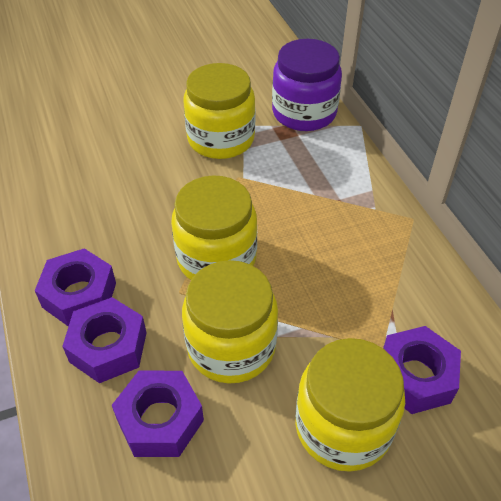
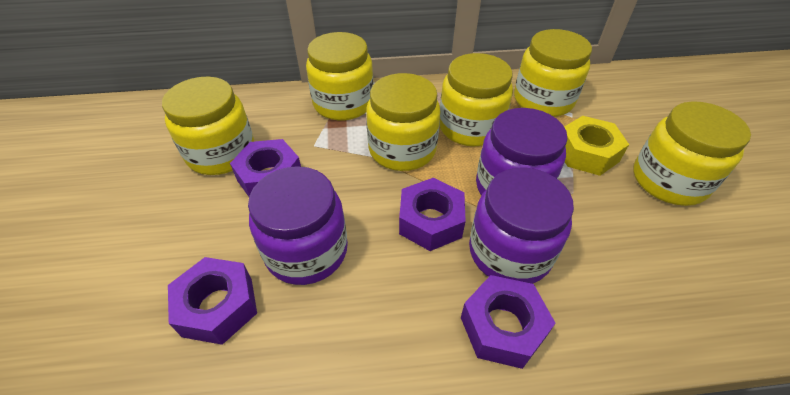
purple jar: [272,39,342,131] = 1 -> [248,166,348,285] [469,167,574,284] [476,108,568,195] = 3
yellow jar: [171,175,257,280] [182,260,278,384] [183,63,255,159] [295,338,405,472] = 4 -> [162,77,254,175] [306,32,374,121] [366,73,440,171] [440,53,513,147] [514,29,592,117] [633,101,751,206] = 6
yellow nut: none = 0 -> [564,116,629,176] = 1

